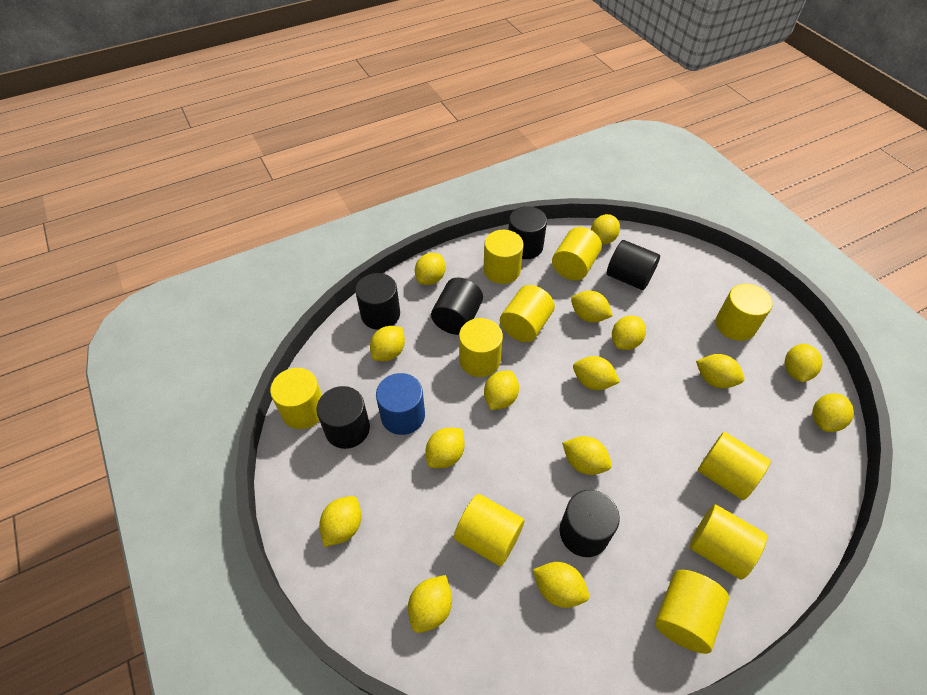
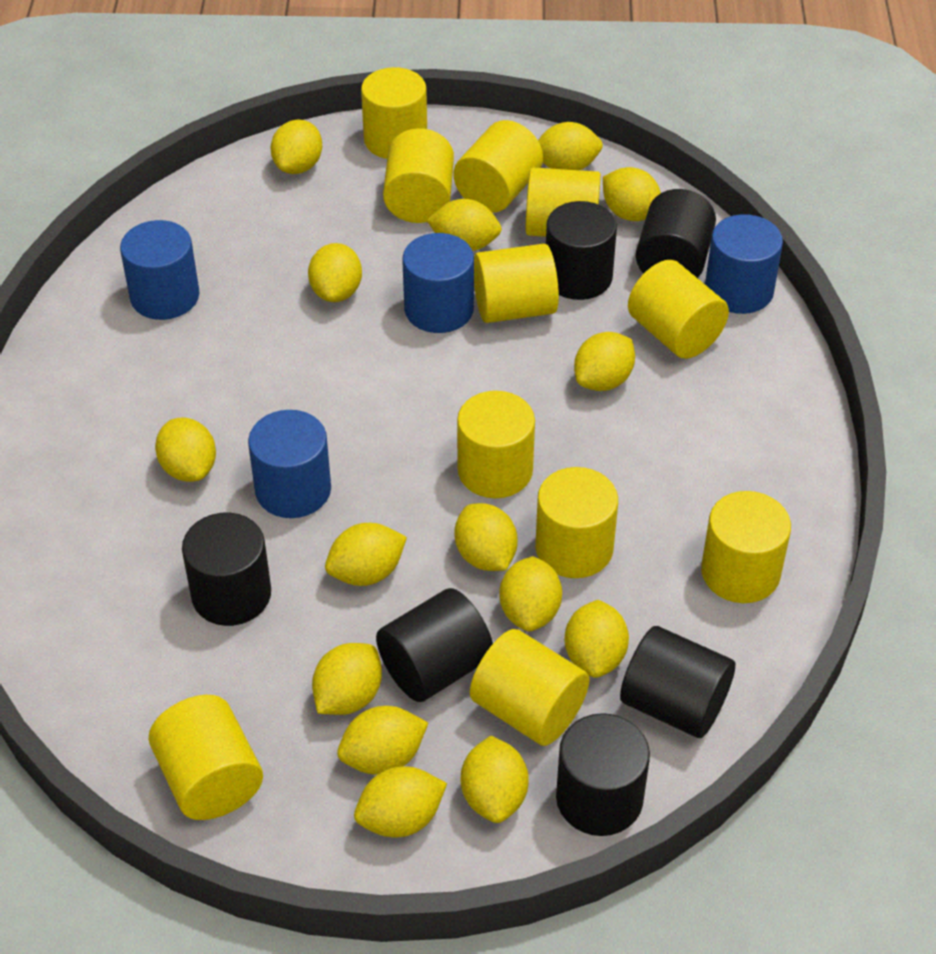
blue cylinder: [376,373,425,435] = 1 -> [120,220,199,320] [248,410,331,518] [402,233,474,333] [705,214,783,314] = 4
yellow cylinder: [270,368,322,429] [454,494,524,566] [459,318,503,377] [483,230,524,284] [500,285,555,342] [552,227,602,280] [655,570,729,654] [690,504,767,580] [698,432,771,500] [716,284,773,341] = 10 -> [149,695,263,820] [361,67,427,159] [383,128,454,223] [454,120,543,213] [457,391,535,498] [470,629,589,746] [474,244,559,323] [526,167,601,237] [535,467,618,578] [628,260,729,359] [701,491,791,603] = 11

